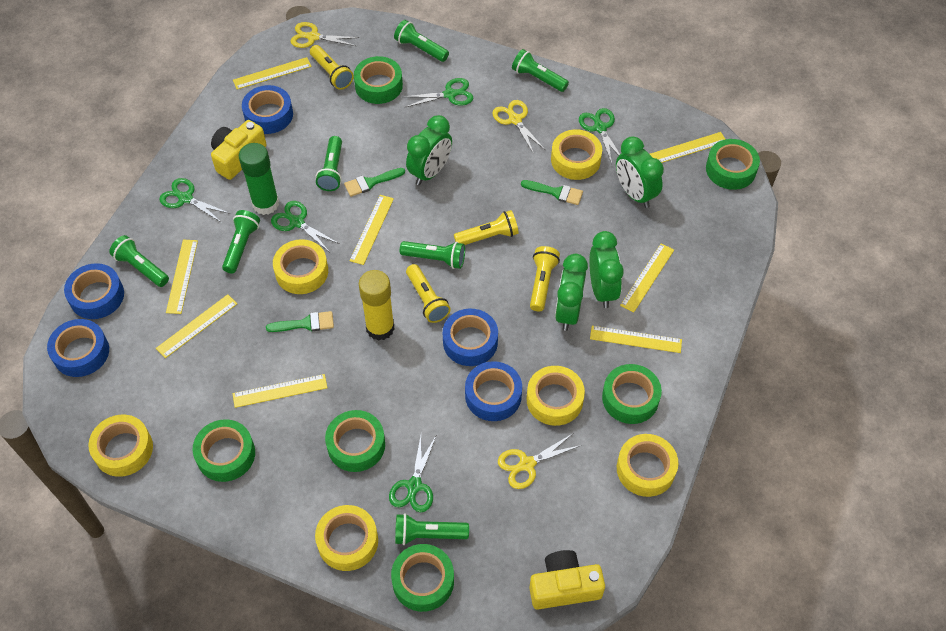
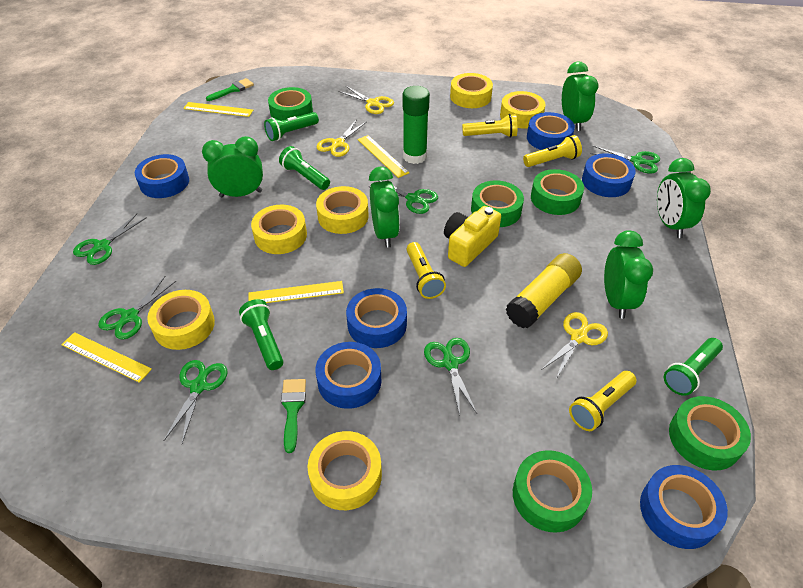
blue tape: [47,319,109,377] [64,263,124,319] [242,85,293,134] [443,309,498,366] [465,361,522,421] = 5 -> [135,154,189,198] [315,342,381,409] [346,288,407,348] [527,112,575,150] [582,153,636,197] [640,465,728,549] = 6
green brush: [266,311,334,332] [344,168,405,197] [521,180,583,205] = 3 -> [206,78,254,101] [281,379,306,453] = 2
green clock: [406,115,452,185] [555,254,588,331] [589,231,624,308] [616,136,664,208] = 4 -> [202,136,263,198] [369,167,400,248] [562,61,598,131] [604,230,653,319] [657,158,711,238] = 5
green flashlight: [109,235,169,287] [222,210,260,274] [316,136,342,191] [394,20,449,62] [395,513,469,545] [400,241,465,269] [512,49,569,92] = 7 -> [239,299,283,370] [264,112,319,141] [279,146,330,190] [664,338,723,396] = 4
green scissors: [159,178,231,223] [271,201,340,251] [389,434,437,512] [403,78,473,107] [579,108,620,164] = 5 -> [73,214,147,265] [98,276,176,340] [164,360,227,443] [368,181,438,214] [424,338,477,416] [590,146,660,173] = 6
green tape: [193,419,255,482] [325,410,385,472] [354,56,403,104] [391,544,454,612] [602,364,662,424] [706,139,760,190] = 6 -> [268,87,313,121] [471,180,524,227] [513,450,592,533] [531,169,584,215] [669,396,751,471] = 5
yellow camera: [211,120,267,180] [529,550,605,609] = 2 -> [444,206,501,267] = 1
yellow ruler: [156,294,237,358] [166,240,198,314] [233,57,312,90] [233,374,327,408] [350,195,394,265] [590,326,682,353] [620,243,674,313] [650,132,725,163] = 8 -> [61,332,152,383] [183,102,253,117] [248,281,344,303] [357,135,409,178] = 4

